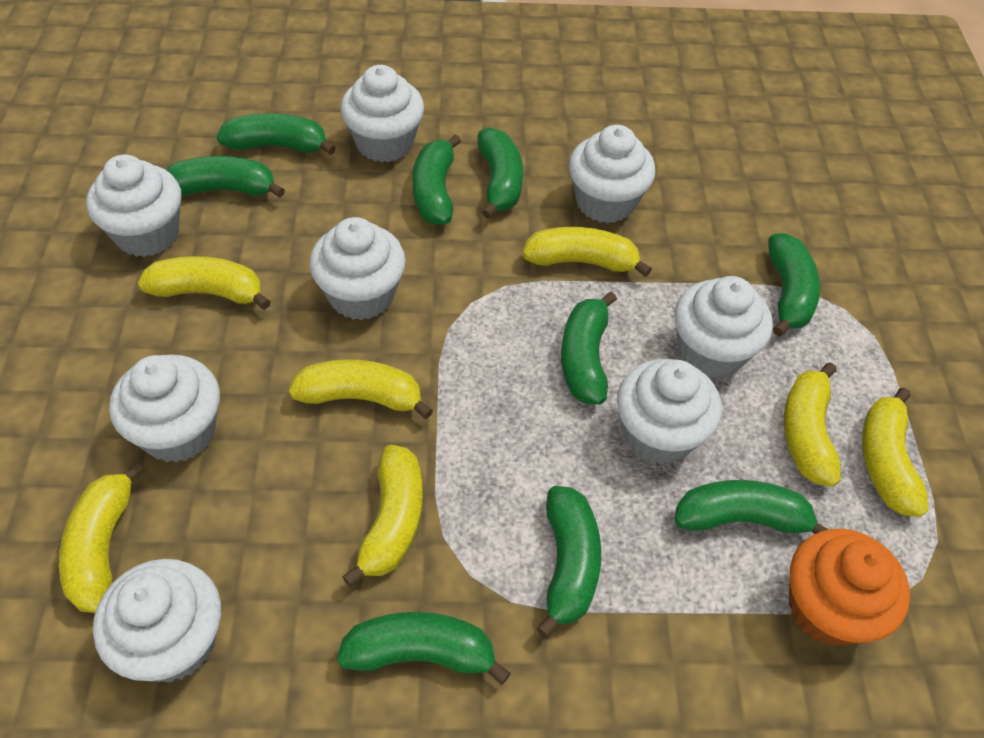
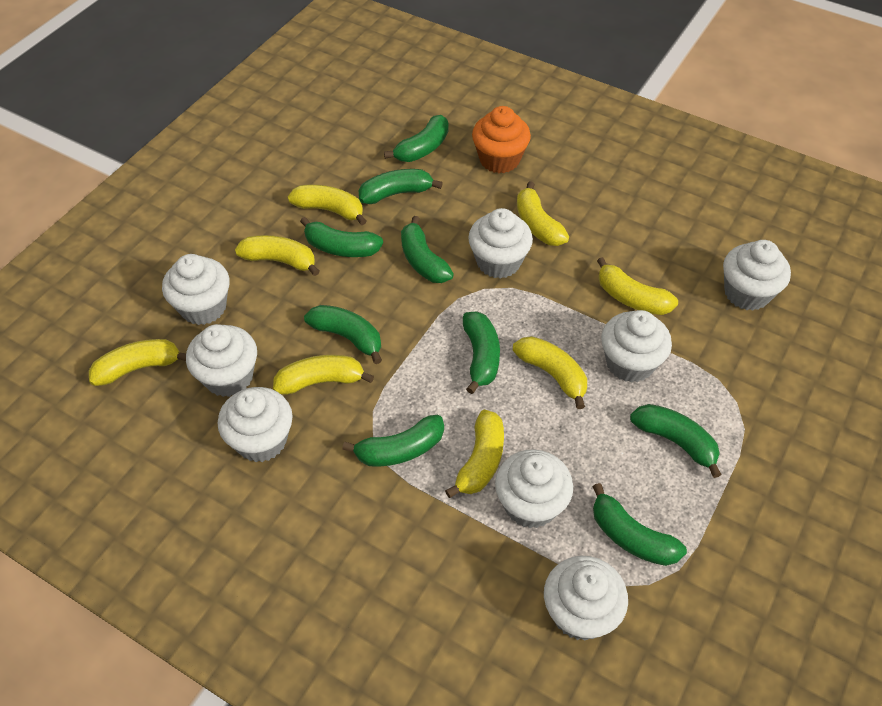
yellow banana: [59,462,144,613] [138,256,271,310] [288,359,433,419] [342,445,423,587] [522,227,652,277] [784,362,840,487] [862,388,928,517] = 7 -> [89,339,186,386] [235,235,320,276] [273,355,374,395] [288,185,367,225] [445,410,504,498] [513,336,587,409] [517,181,569,246] [597,257,678,315] = 8

